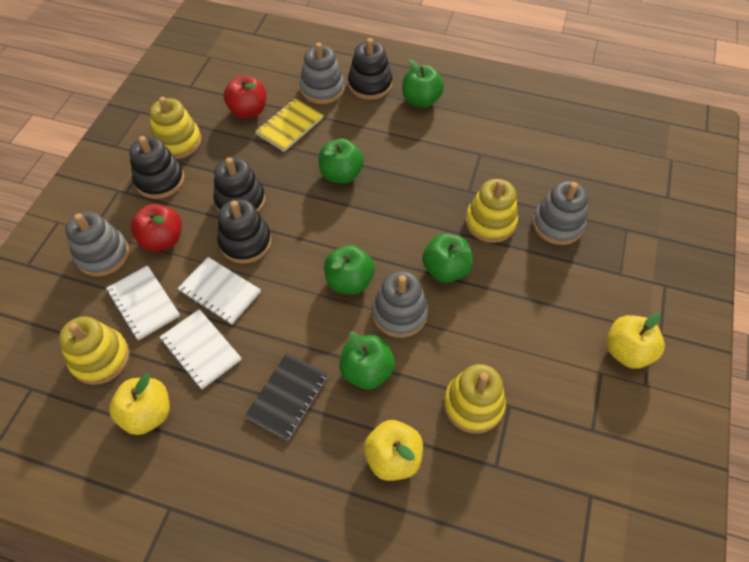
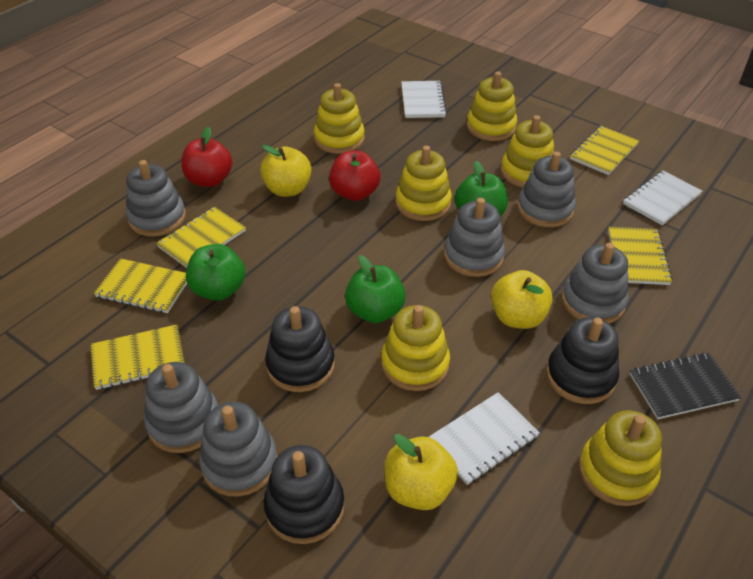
black stacking toy: [129,136,185,199] [214,157,266,213] [217,199,271,264] [348,38,392,100] = 4 -> [263,445,345,544] [265,306,335,392] [546,317,619,404] = 3
green apple: [318,138,364,183] [324,245,375,294] [339,332,395,390] [402,60,444,108] [422,234,473,283] = 5 -> [186,244,245,301] [345,255,406,323] [455,161,508,216] = 3
grey stacking toy: [65,211,129,277] [300,42,345,104] [372,271,428,338] [532,181,588,245] = 4 -> [126,160,186,237] [144,362,218,453] [199,402,277,497] [444,198,505,277] [517,152,576,227] [562,243,629,323] = 6
yellow notebook: [255,98,324,152] = 1 -> [90,324,184,390] [94,258,187,313] [156,207,246,268] [570,126,639,175] [608,227,673,285] = 5
yellow stacking toy: [59,316,130,385] [150,97,202,159] [444,364,506,434] [465,179,518,243] = 4 -> [314,83,365,154] [381,305,450,391] [396,146,452,221] [467,72,517,141] [501,115,554,188] [579,410,662,506] = 6

